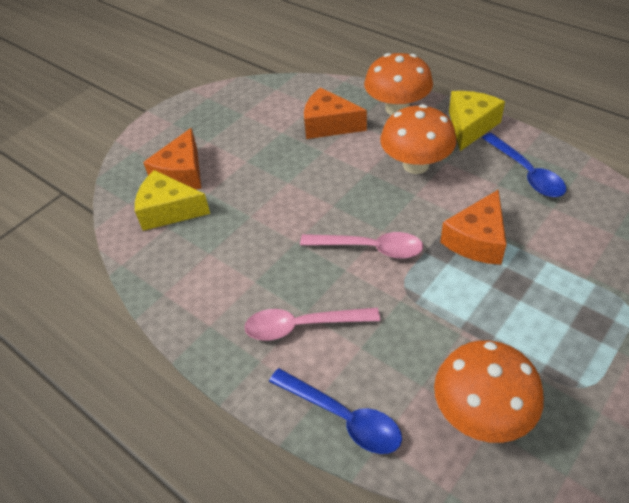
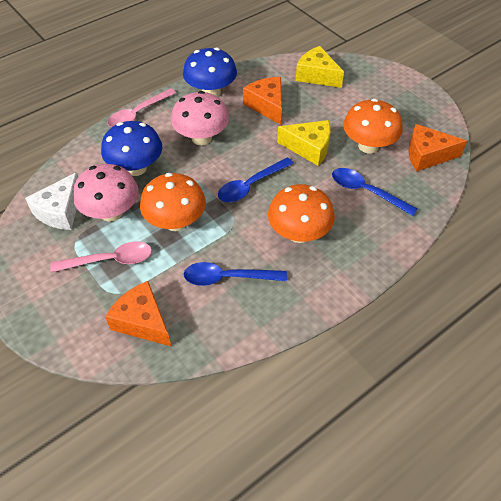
blue mushroom: none = 0 -> [101,121,162,176] [183,48,237,97] = 2
blue spoon: [269,368,402,454] [482,133,566,197] = 2 -> [184,262,287,286] [218,158,293,202] [332,168,417,216] = 3
pink mushroom: none = 0 -> [73,164,139,222] [171,91,229,145] = 2
white cheese: none = 0 -> [25,172,78,230] = 1

